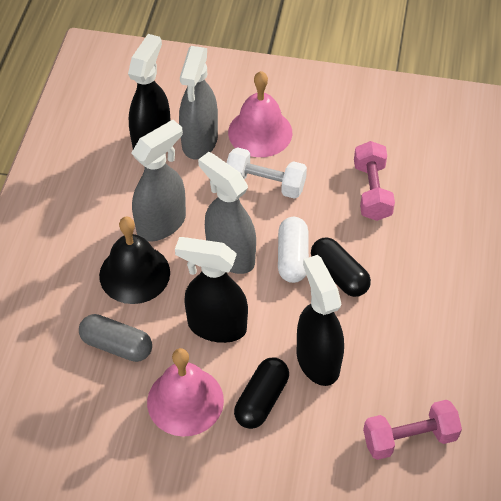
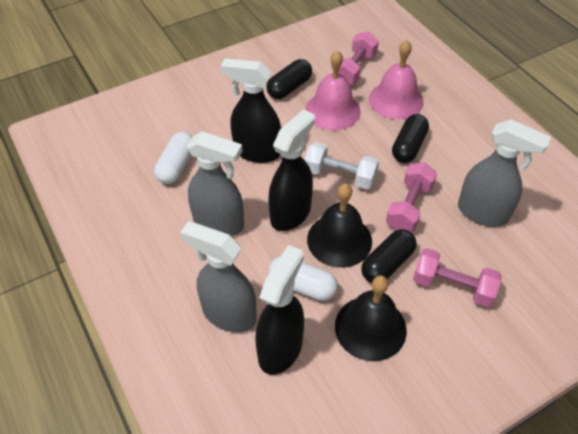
black bell: [99,217,170,304] = 1 -> [307,184,372,268] [335,275,407,361] = 2
black capsule: [234,357,289,429] [311,237,371,297] = 2 -> [267,59,312,99] [361,229,417,283] [392,114,429,163] = 3
grey capsule: [79,314,152,362] = 1 -> none = 0
pink dumbbell: [354,141,395,221] [363,400,462,460] = 2 -> [338,32,379,85] [386,162,437,232] [413,248,502,307] = 3
white capsule: [278,217,309,283] = 1 -> [154,132,192,184] [268,256,338,301] = 2

